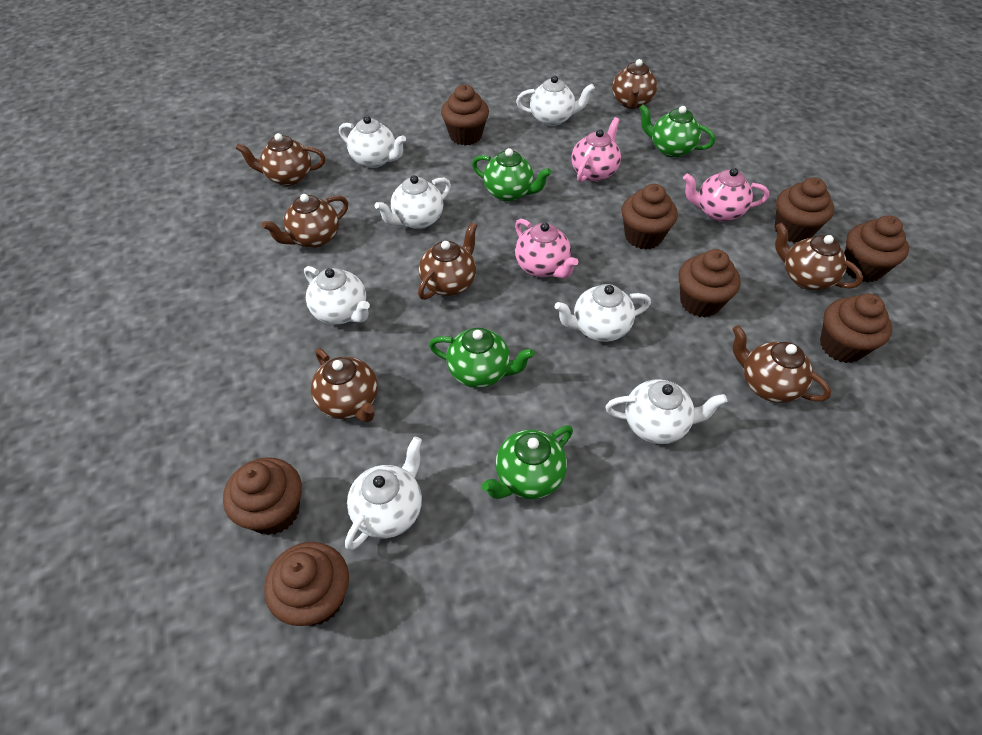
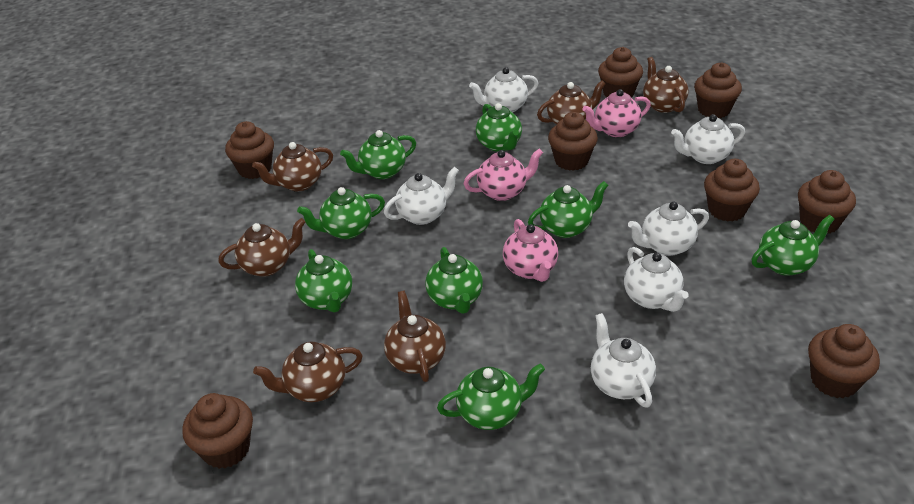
brown teapot: [235,133,325,186] [262,194,348,248] [311,349,378,422] [418,222,477,300] [612,59,657,109] [732,325,831,403] [775,222,863,290] = 7 -> [218,218,305,277] [252,142,333,191] [253,342,363,402] [384,291,446,382] [537,81,606,125] [643,57,689,113] = 6
green teapot: [429,328,535,388] [472,148,552,202] [481,425,573,499] [639,104,715,158] = 4 -> [295,249,352,313] [297,187,385,239] [340,130,416,179] [425,247,483,314] [437,364,545,430] [476,103,522,151] [528,181,608,238] [752,215,835,276] = 8
white teapot: [304,266,370,325] [339,116,406,168] [345,436,422,550] [375,175,451,229] [516,76,595,126] [555,284,651,342] [605,379,727,444] = 7 -> [384,167,459,225] [469,67,539,113] [591,313,656,408] [624,247,689,312] [628,202,709,256] [671,114,745,164] = 6

